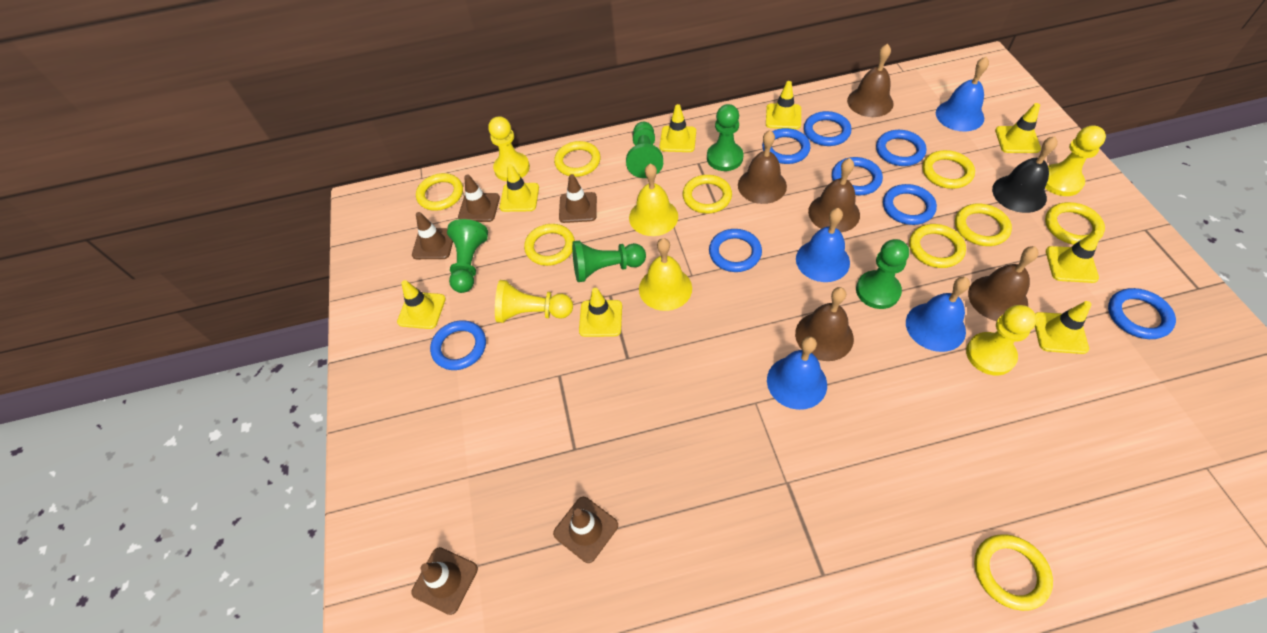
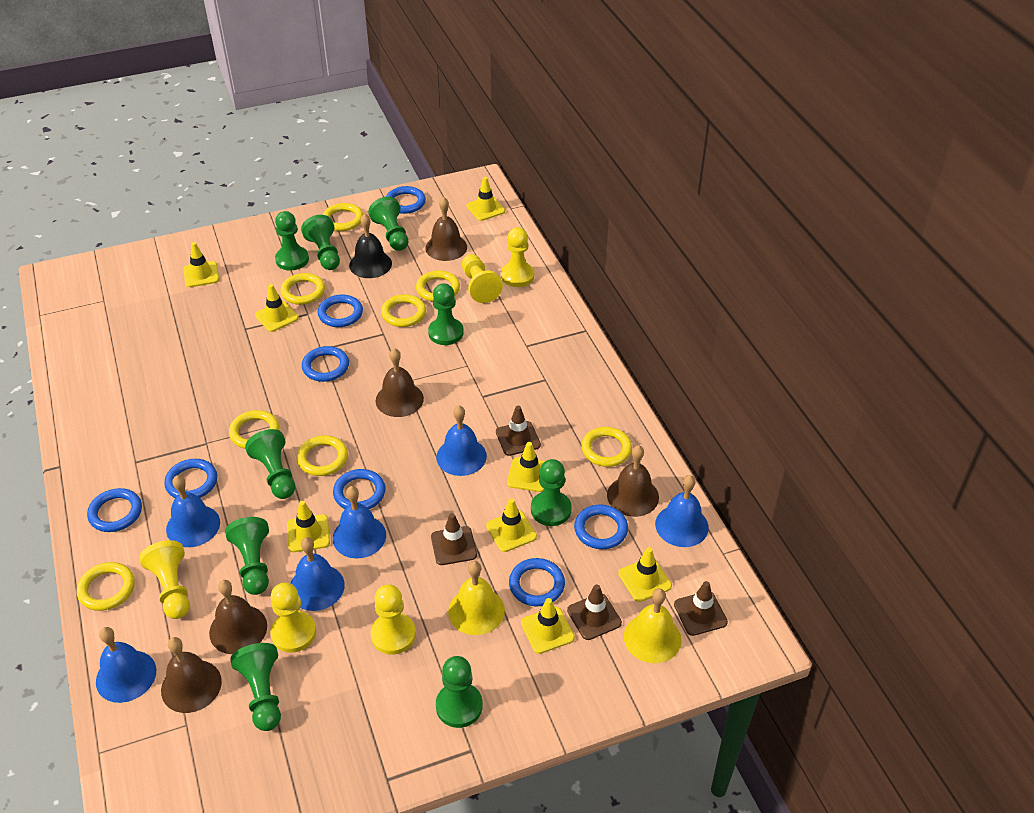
blue bell: [767,336,827,410] [796,208,850,282] [906,277,970,352] [936,57,989,131] = 4 -> [96,627,156,703] [166,475,220,547] [290,537,345,611] [333,486,386,559] [436,406,487,476] [655,475,709,547] = 6
brown traffic cone: [412,212,453,259] [412,547,478,615] [458,174,500,222] [553,497,618,563] [559,174,597,223] = 5 -> [431,513,477,565] [496,406,541,456] [567,584,622,640] [674,581,728,636] = 4
green pawn: [447,219,488,293] [572,241,646,282] [626,122,663,178] [707,104,743,171] [856,239,909,309] = 5 -> [225,517,269,595] [230,643,281,731] [245,429,295,499] [275,211,309,270] [301,215,340,270] [368,197,408,251] [428,283,464,345] [436,656,483,728] [531,459,572,526] = 9
yellow pawn: [488,116,530,181] [495,280,573,323] [966,305,1037,375] [1045,125,1106,196] = 4 -> [139,540,190,619] [270,583,316,653] [371,585,416,655] [462,254,503,303] [501,227,534,287] = 5
yellow ring: [416,173,463,211] [524,224,575,266] [554,141,600,177] [683,175,732,214] [909,224,966,268] [922,150,975,189] [955,204,1012,246] [974,534,1053,611] [1045,202,1105,245] = 9 -> [77,562,135,611] [229,410,279,449] [280,273,325,305] [297,435,348,476] [323,203,364,231] [381,294,426,327] [416,270,460,302] [581,427,632,467] = 8

